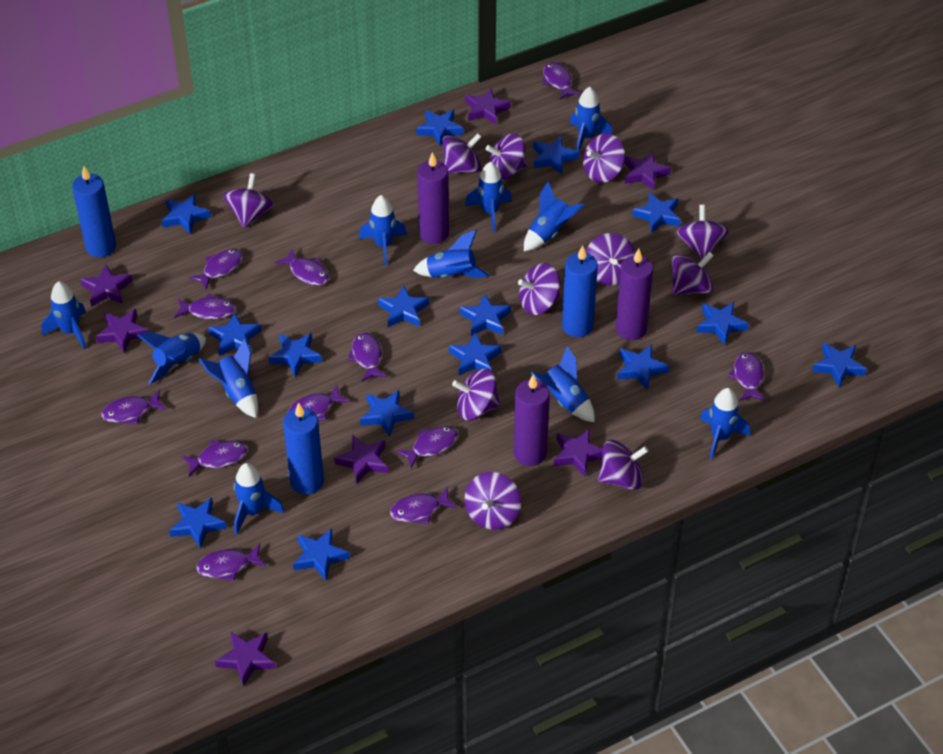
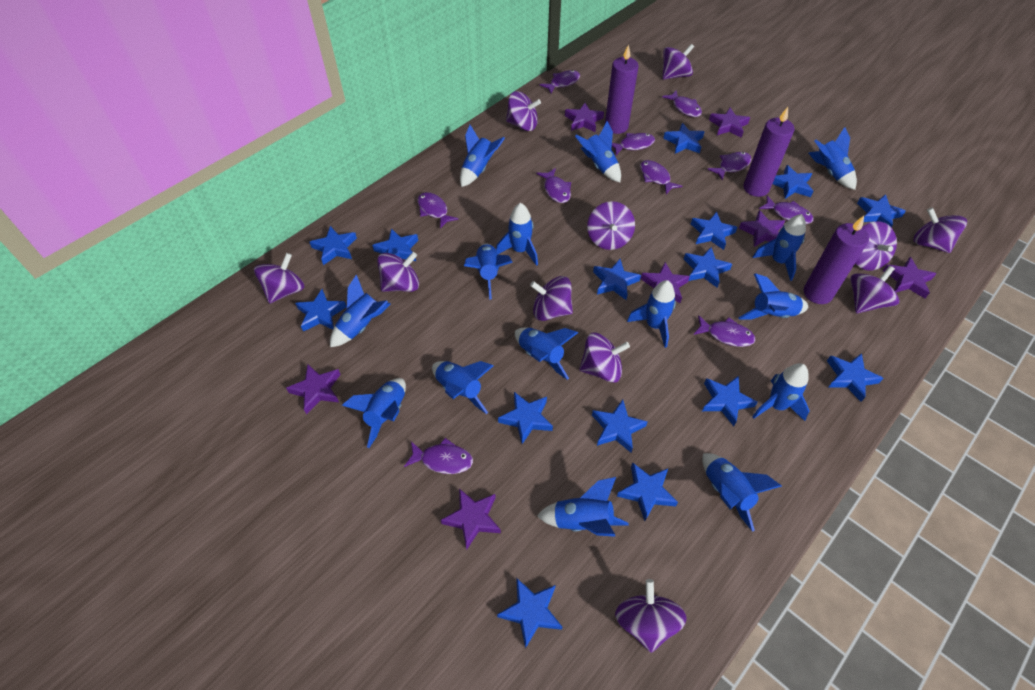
blue candle: [72,166,116,257] [283,402,324,494] [562,245,598,337] = 3 -> none = 0
blue rocket: [41,281,86,349] [138,332,206,384] [199,338,258,418] [234,463,284,534] [359,195,407,266] [413,230,489,278] [465,162,512,232] [524,182,584,251] [530,346,595,422] [570,87,612,151] [700,388,750,459] = 11 -> [330,275,390,347] [342,378,406,448] [432,361,494,414] [460,125,505,187] [464,244,513,300] [496,203,538,266] [515,328,578,380] [537,477,629,537] [575,121,621,182] [627,280,676,348] [702,453,782,532] [738,273,808,320] [752,363,810,421] [753,214,806,281] [809,127,857,190] = 15
purple fish: [102,390,167,424] [174,293,236,319] [182,440,248,476] [189,249,243,289] [197,544,266,581] [275,248,329,286] [287,384,350,421] [347,333,387,381] [390,487,457,524] [396,426,458,468] [543,62,581,99] [728,352,766,401] = 12 -> [404,438,473,474] [418,192,459,229] [537,168,571,203] [539,70,580,93] [612,133,655,155] [640,160,682,194] [662,91,702,117] [693,315,755,347] [707,152,752,181] [759,196,814,224] = 10

